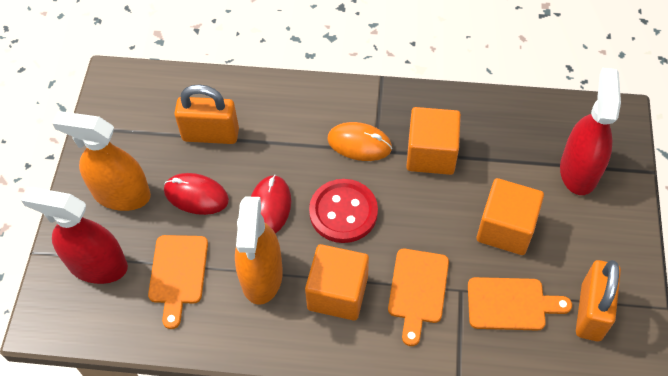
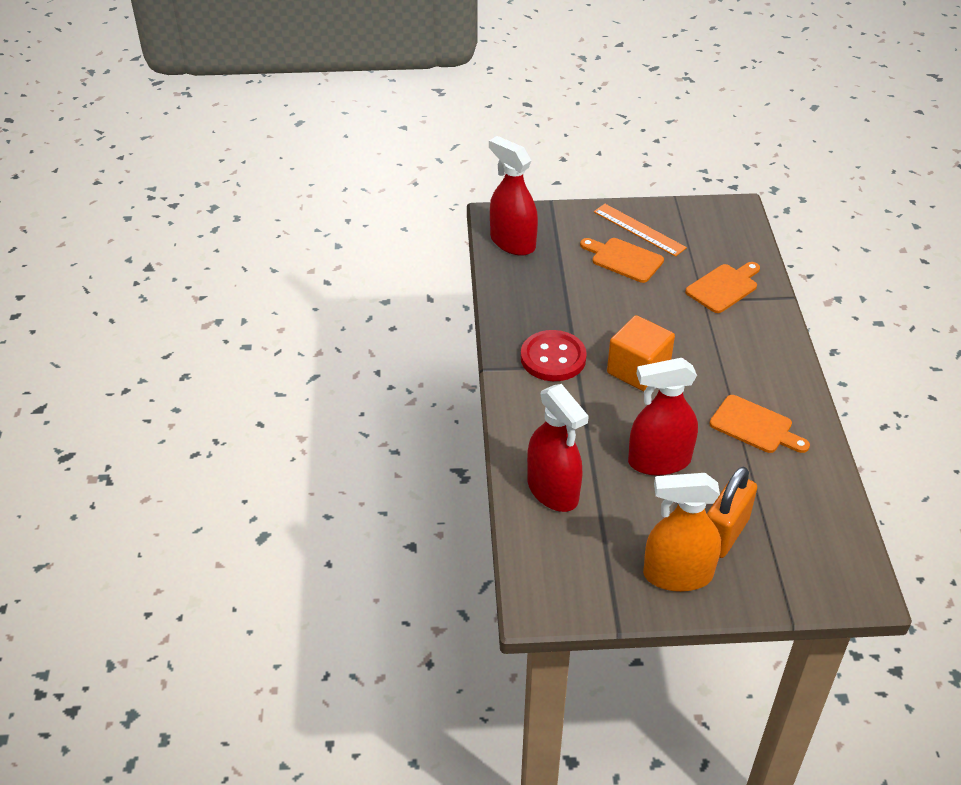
orange cube: [305,244,369,321] [406,107,461,175] [476,178,544,255] = 3 -> [607,315,675,392] = 1
orange mouse: [327,122,392,161] = 1 -> none = 0
orange padlock: [174,85,239,144] [576,260,621,341] = 2 -> [707,467,757,558] = 1
orange ruler: none = 0 -> [594,204,687,257] = 1
orange spray bottle: [52,112,151,211] [235,196,283,305] = 2 -> [643,473,721,592] = 1
red mouse: [164,173,229,215] [251,175,291,234] = 2 -> none = 0
red spray bottle: [21,187,128,284] [560,68,621,195] = 2 -> [489,136,538,256] [527,384,589,512] [628,358,698,476] = 3

